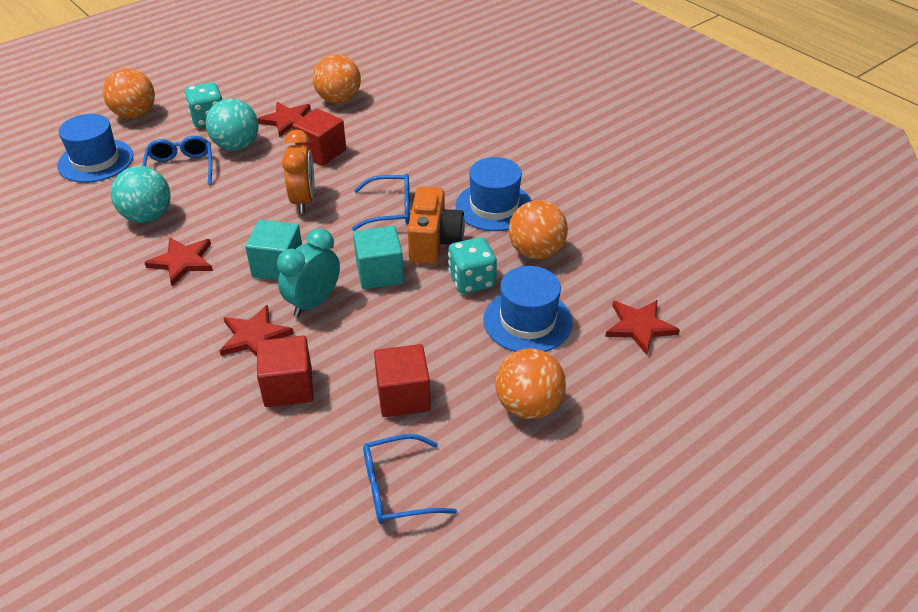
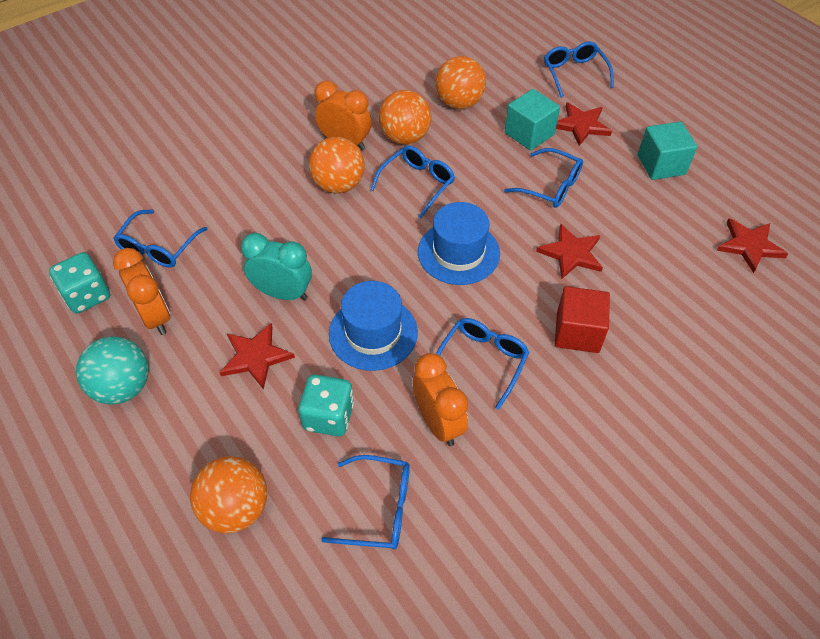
blue glasses: [142,136,212,185] [352,174,410,231] [363,434,457,524] = 3 -> [113,210,207,267] [321,455,410,549] [371,145,455,219] [436,318,529,410] [504,148,583,208] [544,42,614,98] = 6
blue hat: [57,114,133,183] [456,157,532,231] [483,266,573,352] = 3 -> [329,281,418,371] [418,202,500,285] = 2
orange camera: [407,186,465,265] = 1 -> none = 0
orange clock: [282,130,315,214] = 1 -> [113,248,170,335] [315,81,371,150] [413,353,468,446] = 3
red cube: [257,335,313,407] [292,109,346,166] [374,344,431,417] = 3 -> [555,286,610,353] = 1
turquoise ball: [111,166,171,223] [206,99,258,151] = 2 -> [76,336,149,405] = 1

